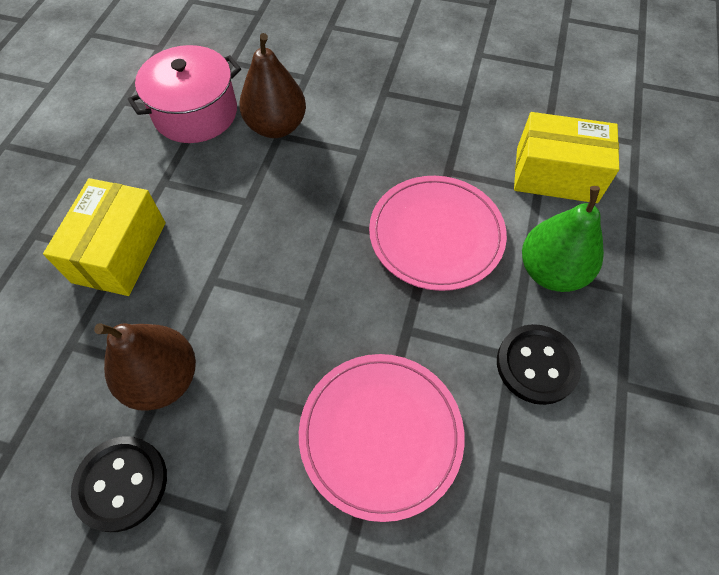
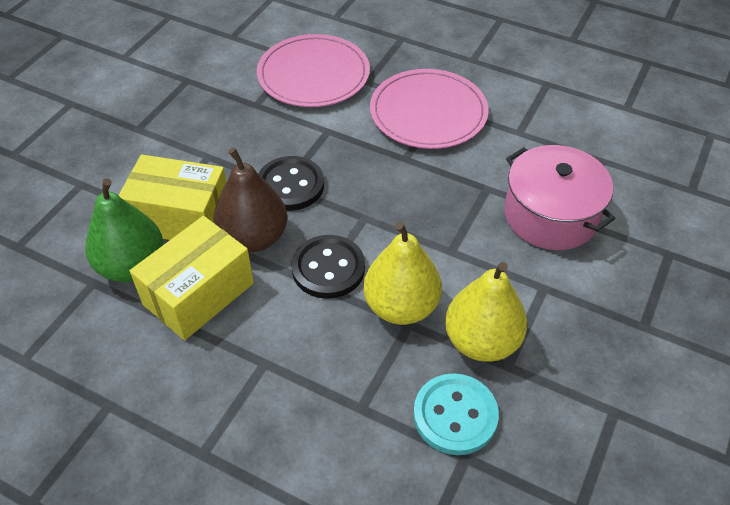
brown pear: [94,323,196,411] [239,33,306,138] = 2 -> [214,147,287,252] = 1
turquoise button: none = 0 -> [413,373,499,455] = 1
yellow pear: none = 0 -> [363,222,442,325] [445,262,527,362] = 2

